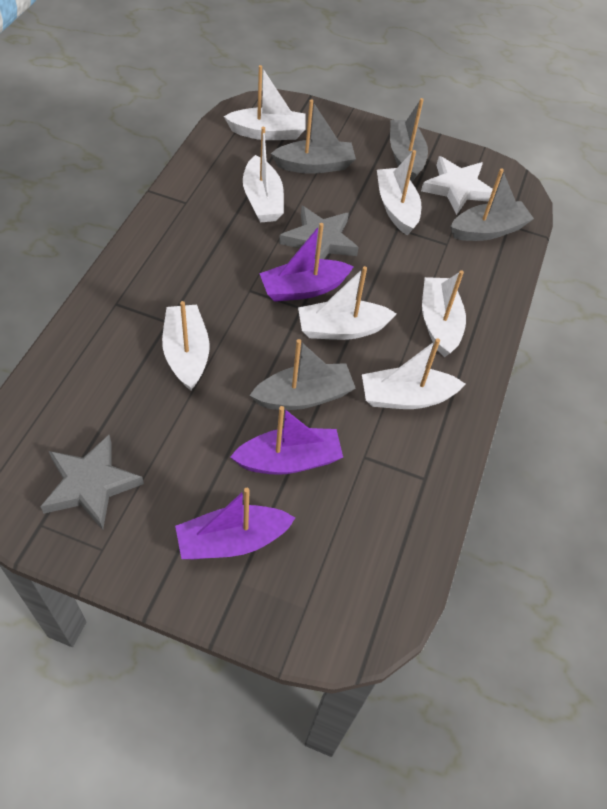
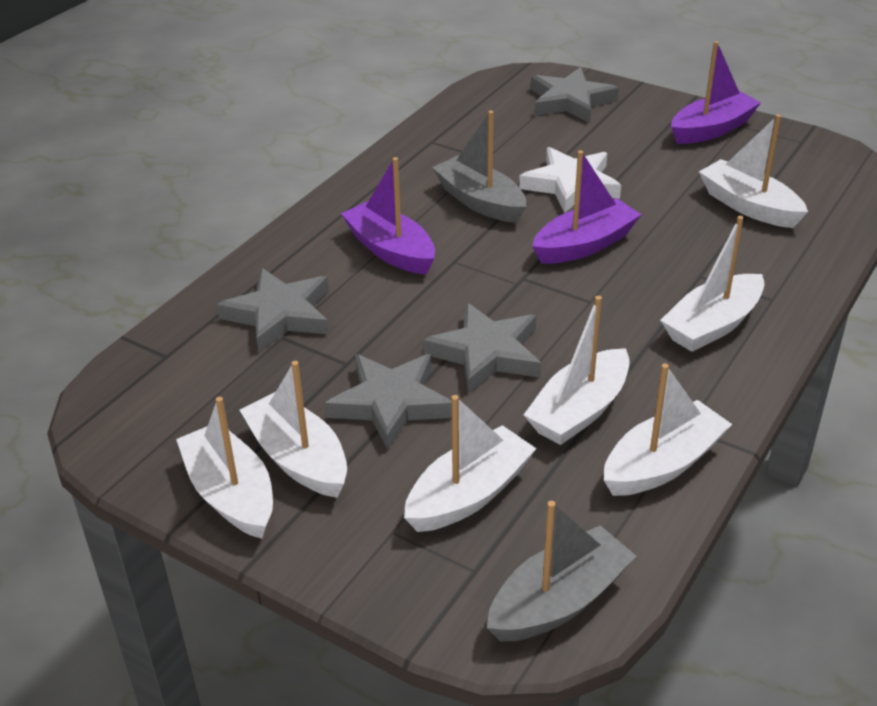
grey boat: [250,339,356,410] [271,99,356,174] [390,98,428,182] [450,168,534,241] = 4 -> [432,111,526,223] [487,501,636,642] = 2
grey star: [40,435,144,530] [279,206,359,259] = 2 -> [216,268,329,352] [325,354,452,450] [423,302,541,394] [531,67,619,123] = 4

